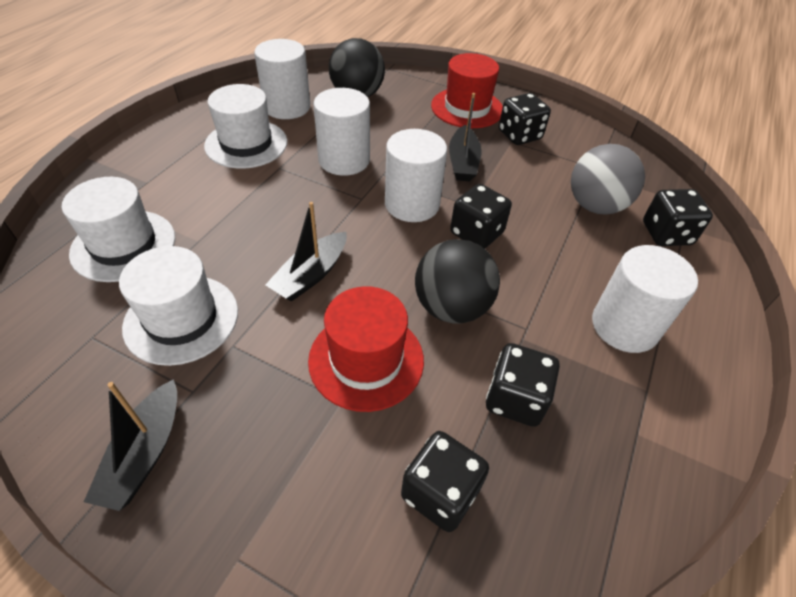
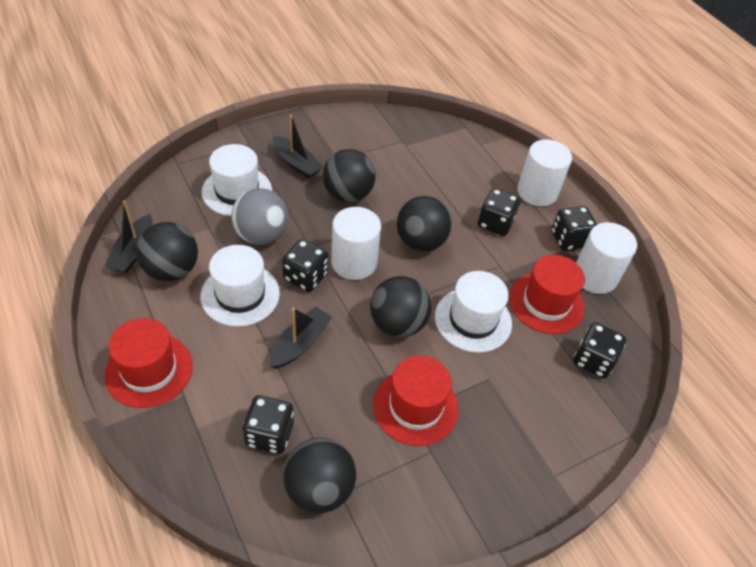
black ball: [329,38,385,97] [415,239,500,324] = 2 -> [136,222,198,281] [283,437,356,513] [323,149,376,203] [370,276,431,337] [397,196,452,251] = 5
red hat: [308,286,424,412] [431,53,503,128] = 2 -> [104,318,193,408] [373,356,459,446] [509,255,585,334] = 3
white cylinder: [254,39,310,119] [314,88,370,176] [385,129,447,222] [592,245,698,353] = 4 -> [331,207,381,280] [517,139,572,206] [576,222,637,294] = 3

